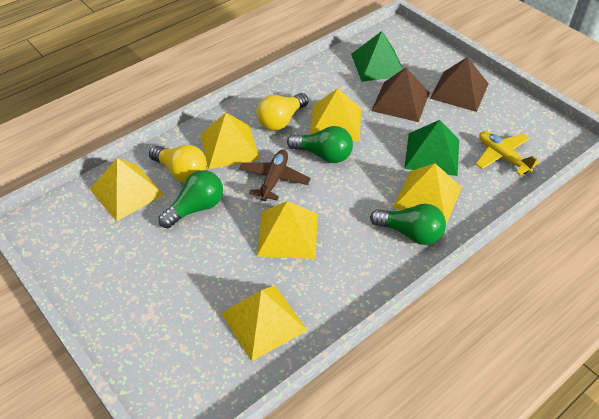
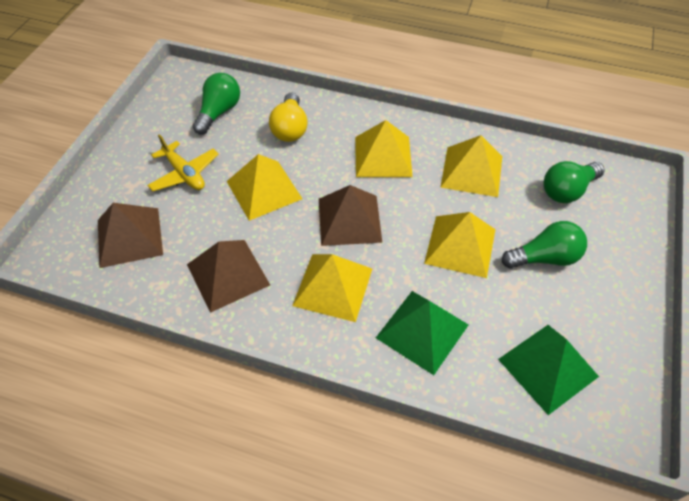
brown plane: [239,150,311,201] = 1 -> none = 0
brown pyramid: [371,67,430,122] [430,57,488,112] = 2 -> [98,203,163,268] [187,240,270,313] [319,185,382,246] = 3
yellow light bulb: [149,145,207,183] [256,93,308,130] = 2 -> [269,93,308,142] = 1
yellow pyramid: [90,158,165,221] [200,113,260,169] [221,285,308,361] [257,201,318,259] [310,88,361,141] [393,163,462,225] = 6 -> [227,154,302,221] [292,254,372,322] [355,120,413,177] [424,212,496,278] [440,135,502,197] = 5

